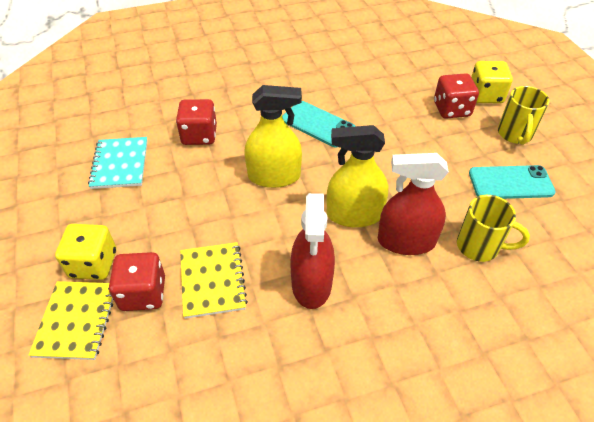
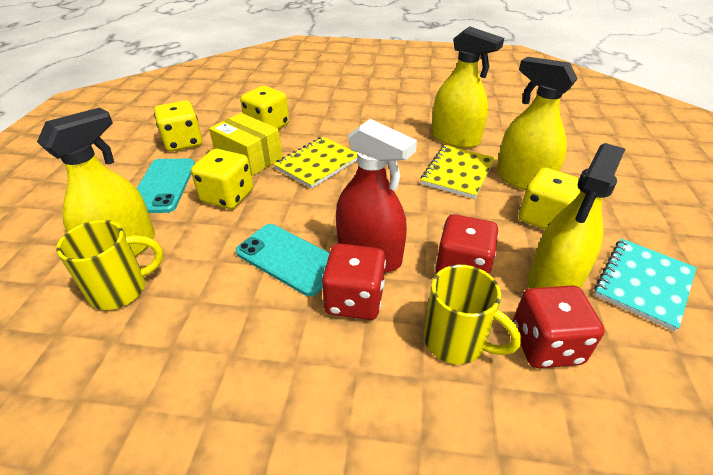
red spray bottle: [290,193,335,309] [378,153,449,255] = 2 -> [336,119,417,273] = 1
yellow box: none = 0 -> [209,113,282,176] = 1
yellow dice: [55,224,116,280] [471,61,513,103] = 2 -> [154,101,202,152] [191,149,253,209] [240,86,289,129] [519,167,581,230] = 4
yellow spray bottle: [244,85,302,188] [327,125,388,228] = 2 -> [37,107,155,257] [432,26,504,148] [497,57,578,190] [528,143,625,289] = 4

